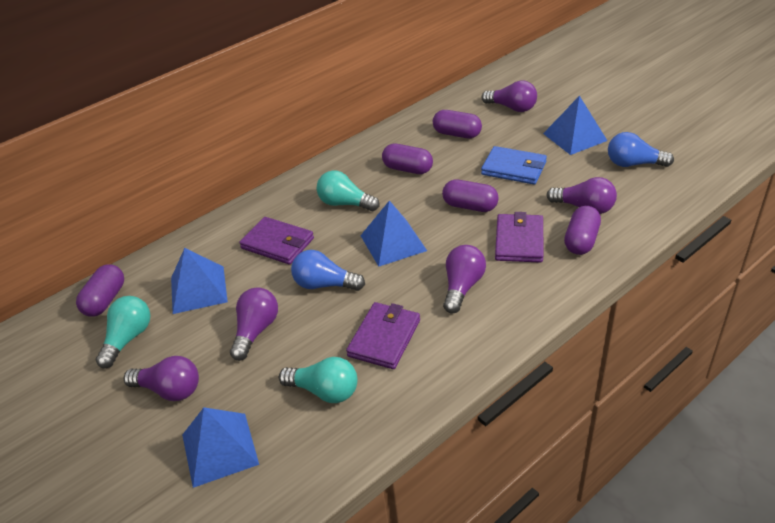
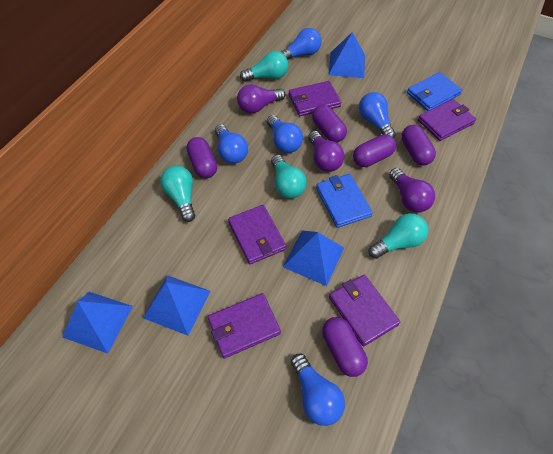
blue light bulb: [291,250,365,291] [608,132,674,167] = 2 -> [215,124,248,164] [267,115,303,153] [281,28,322,60] [291,354,345,426] [359,92,396,138] = 5
blue wallet: [481,146,547,185] = 1 -> [316,174,373,228] [407,72,462,111] = 2
purple light bulb: [124,356,199,401] [230,287,278,361] [443,245,486,313] [481,80,537,112] [547,177,617,214] = 5 -> [237,84,285,114] [308,131,344,172] [389,168,435,213] = 3
purple wallet: [239,217,314,265] [346,302,420,369] [495,212,544,263] = 3 -> [208,293,281,358] [228,205,286,264] [289,81,341,116] [329,275,400,346] [418,99,476,141] = 5
turquoise light bulb: [96,296,151,368] [279,357,357,403] [317,170,380,211] = 3 -> [160,165,195,222] [240,51,288,82] [271,155,307,198] [368,213,428,259] = 4

